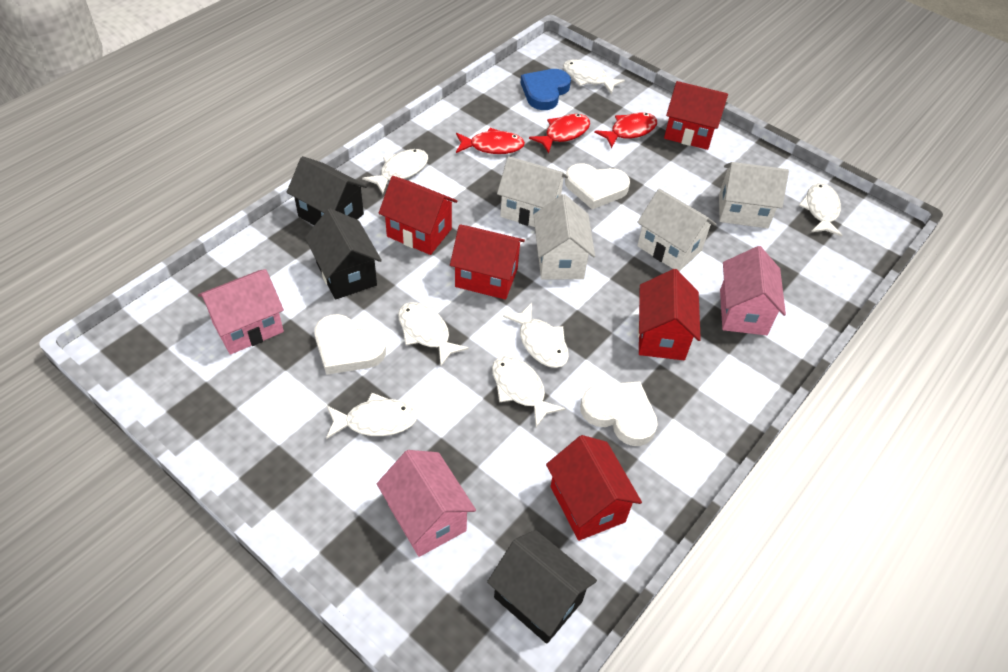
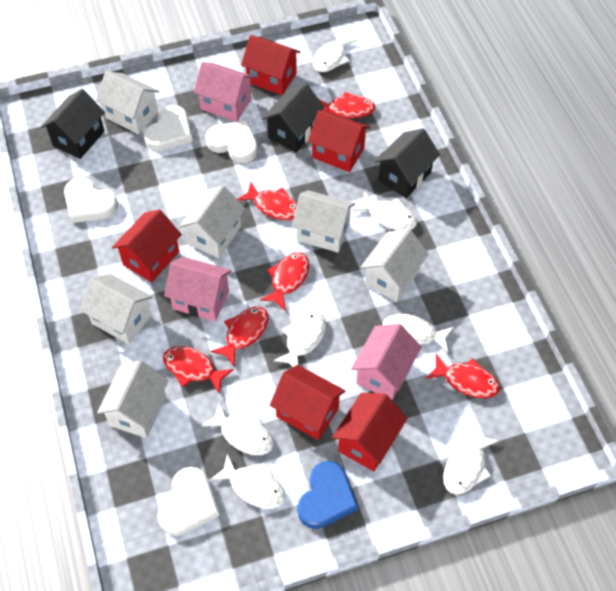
red fish: [456,128,525,154] [529,114,590,153] [594,113,657,148] = 3 -> [163,346,234,393] [210,306,268,366] [237,182,297,220] [260,252,309,311] [319,92,375,118] [426,354,500,398] = 6
white heart: [314,314,386,375] [565,164,630,209] [580,381,658,446] = 3 -> [64,177,118,223] [144,105,193,151] [158,467,219,536] [206,120,258,163] = 4
white house: [497,156,568,227] [534,194,595,280] [637,188,716,271] [719,162,789,228] = 4 -> [80,274,152,344] [96,71,159,134] [97,360,169,438] [179,185,245,258] [292,190,355,252] [360,229,429,302] = 6

